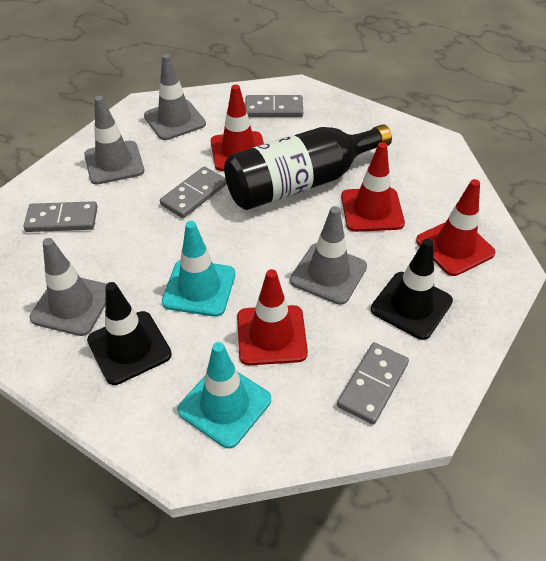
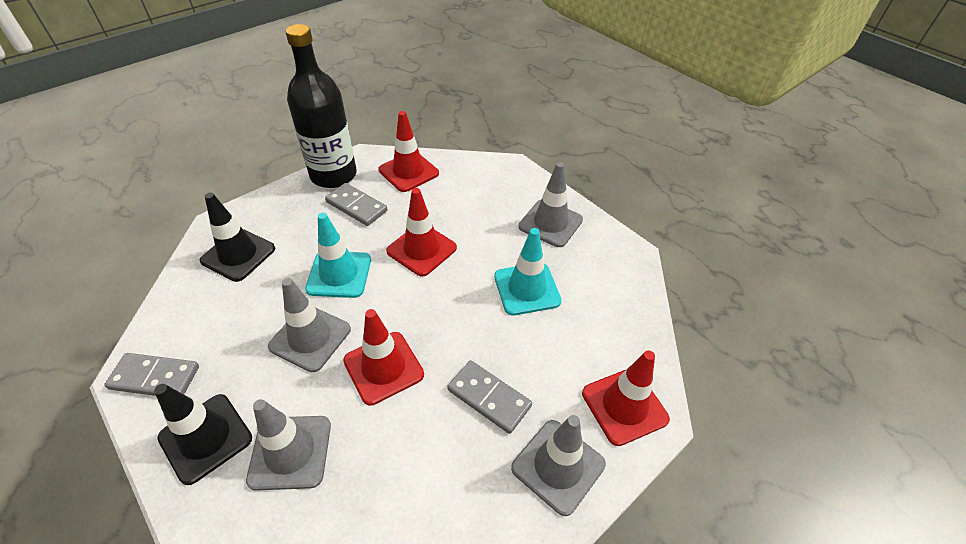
grey domino: [23,201,97,232] [160,166,227,218] [245,95,303,117] [337,342,409,425] = 4 -> [104,353,199,396] [325,183,388,226] [447,361,532,434] = 3

